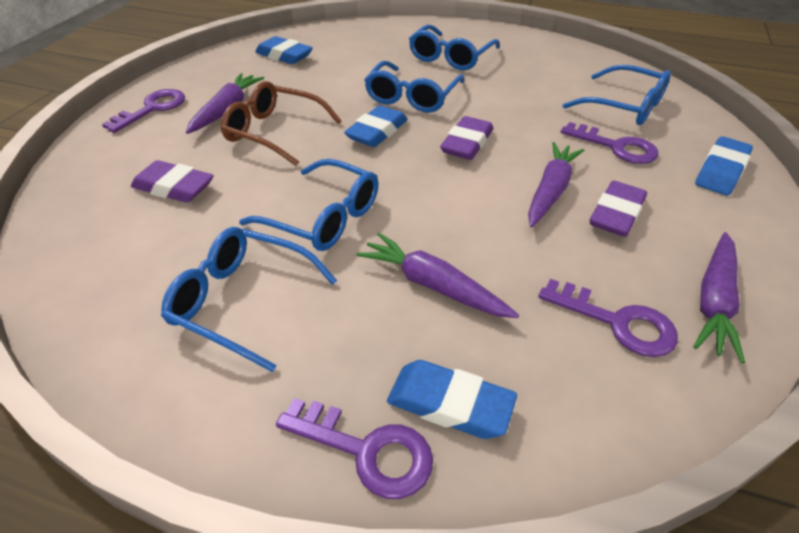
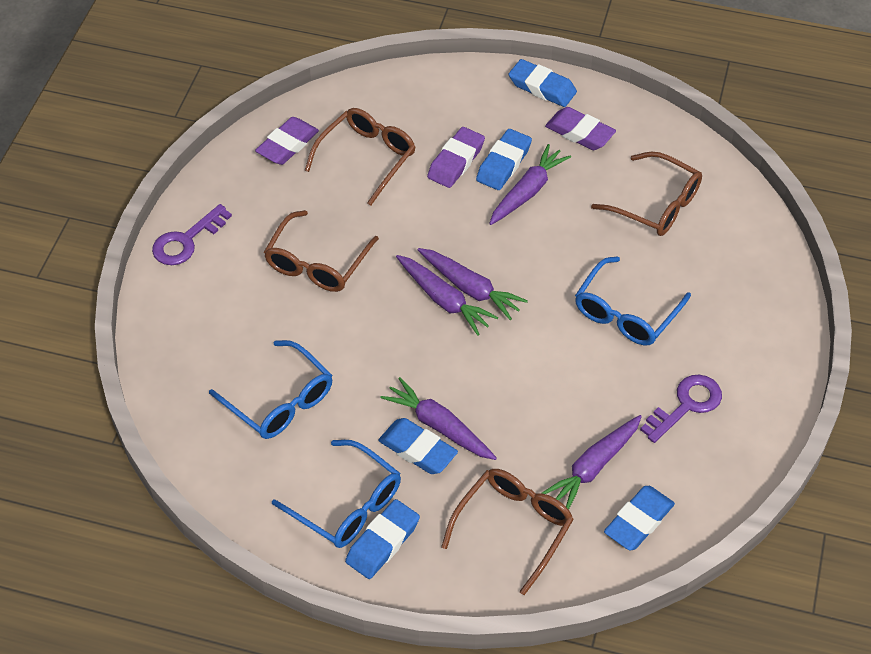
blue eraser: [255,36,313,64] [344,105,408,147] [387,360,517,439] [695,136,753,196] = 4 -> [345,499,420,579] [378,418,458,474] [476,129,532,190] [509,59,577,107] [604,486,675,550] = 5
blue glasses: [161,227,337,372] [239,159,379,251] [364,61,465,113] [409,24,500,70] [562,64,671,125] = 5 -> [209,340,332,439] [272,440,401,548] [575,256,691,345] = 3
brown glasses: [221,81,342,166] = 1 -> [264,210,379,292] [304,108,416,206] [441,469,574,595] [591,151,702,236] = 4
purple carrot: [186,73,264,134] [356,232,519,318] [528,142,584,228] [693,232,745,363] = 4 -> [380,377,497,460] [396,255,498,336] [418,248,528,320] [489,144,571,225] [542,415,642,510] = 5
purple key: [102,89,185,133] [276,398,433,499] [538,279,678,357] [561,122,659,164] = 4 -> [152,204,232,265] [640,375,722,443] = 2

